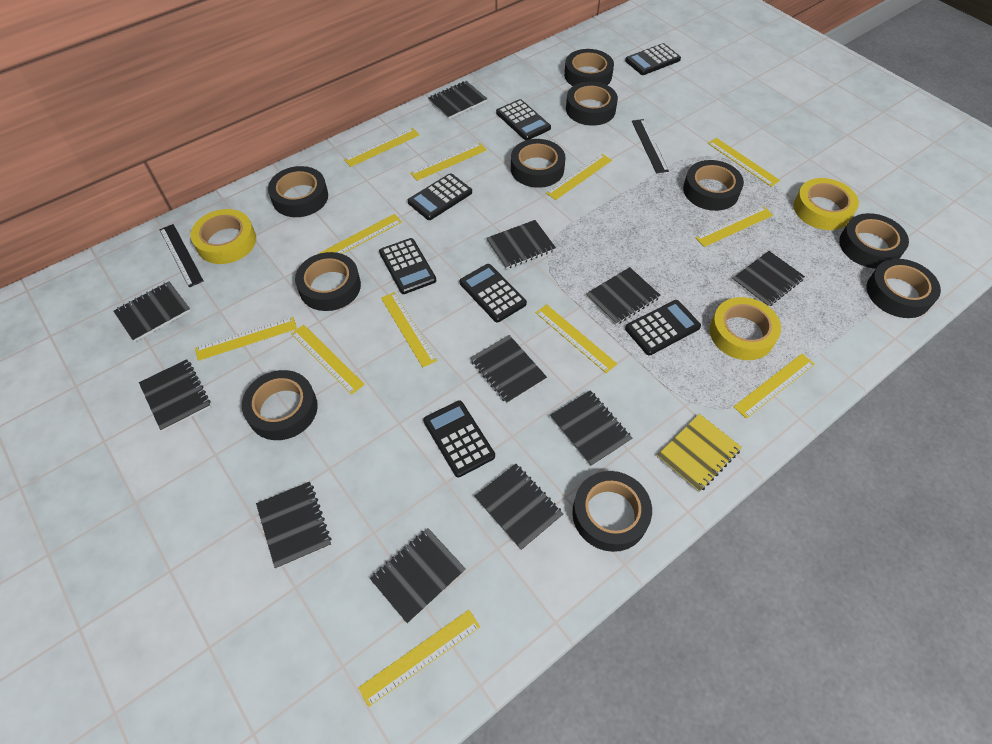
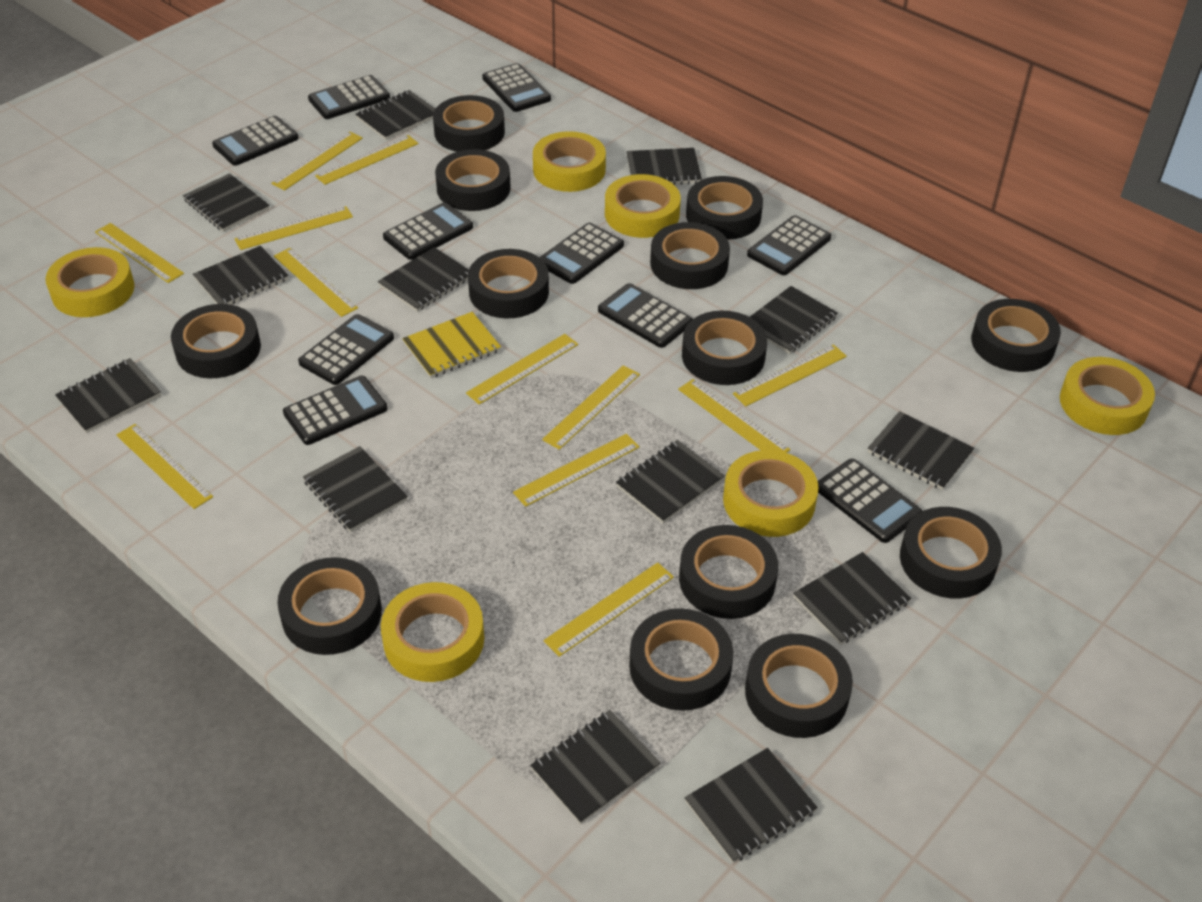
black calculator: [379,238,436,294] [408,173,472,220] [423,400,495,477] [459,264,527,322] [496,99,551,140] [625,43,681,75] [625,300,701,356] = 7 -> [212,116,299,166] [283,376,388,445] [298,314,394,385] [308,75,390,119] [383,202,473,260] [482,63,551,112] [539,223,624,284] [598,283,693,348] [747,215,831,275] [818,459,922,543] = 10
black notebook: [113,281,191,342] [139,359,211,431] [256,482,332,569] [370,528,466,623] [428,81,487,119] [470,335,547,404] [475,464,563,550] [487,220,556,269] [550,390,633,466] [586,267,661,325] [732,251,805,306] = 11 -> [55,358,161,433] [183,173,270,232] [193,246,288,305] [303,446,408,532] [356,90,435,140] [378,247,469,312] [530,710,660,824] [616,440,725,523] [626,148,702,185] [685,748,818,863] [750,286,838,354] [793,552,911,645] [868,411,974,490] = 13
black ruler: [159,224,203,288] [632,119,669,173] = 2 -> none = 0
black tape: [242,370,318,440] [268,166,328,217] [295,252,361,311] [511,139,566,188] [564,49,614,86] [566,81,618,126] [572,471,652,552] [683,160,744,211] [839,213,909,269] [867,259,941,318] = 10 -> [171,304,261,378] [277,557,382,655] [433,95,505,152] [435,149,511,211] [468,249,549,318] [629,608,733,711] [650,222,730,289] [679,525,778,619] [682,311,767,385] [686,176,763,240] [745,634,853,738] [900,507,1002,599] [971,299,1061,372] = 13
yellow tape: [191,209,256,264] [710,297,781,360] [794,178,859,230] = 3 -> [45,247,135,317] [381,582,484,682] [533,131,606,192] [605,174,681,238] [723,450,819,537] [1060,357,1155,435] = 6

